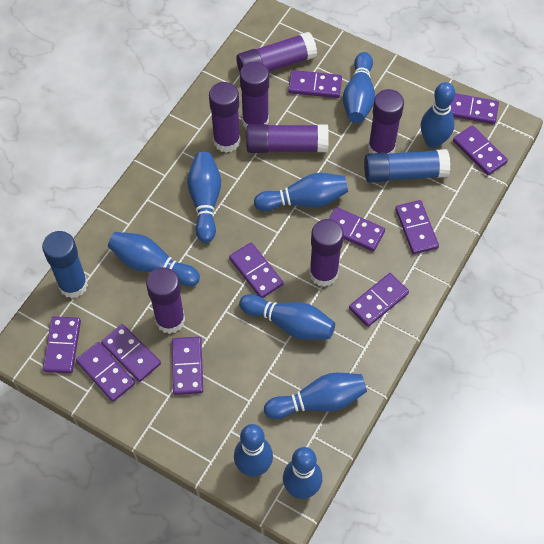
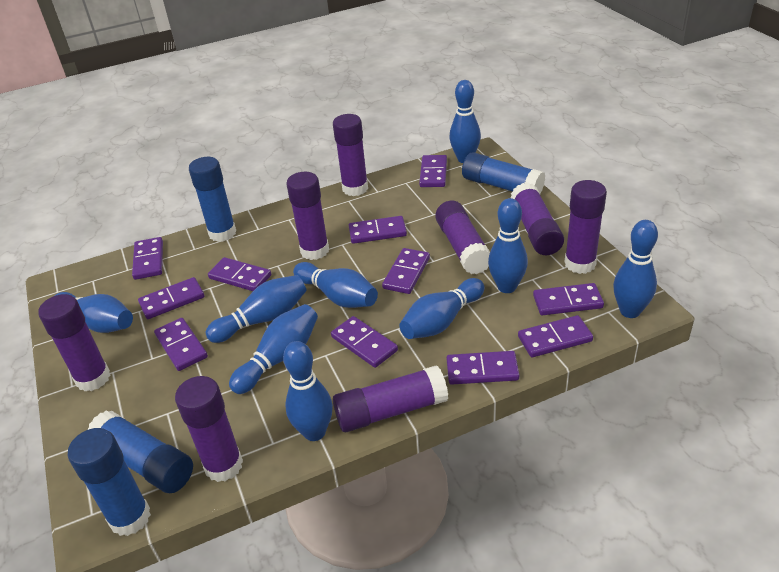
blue glue stick: [42,231,88,298] [364,149,450,183] = 2 -> [68,428,151,536] [87,410,193,493] [189,157,236,242] [462,152,545,194] = 4
purple glue stick: [146,267,185,334] [209,82,240,153] [236,32,317,72] [240,62,269,130] [246,124,329,153] [309,219,344,287] [368,89,404,154] = 7 -> [38,294,110,391] [175,376,243,482] [287,172,329,260] [333,114,368,196] [333,366,448,432] [435,201,490,274] [511,183,564,255] [564,180,607,274] = 8

